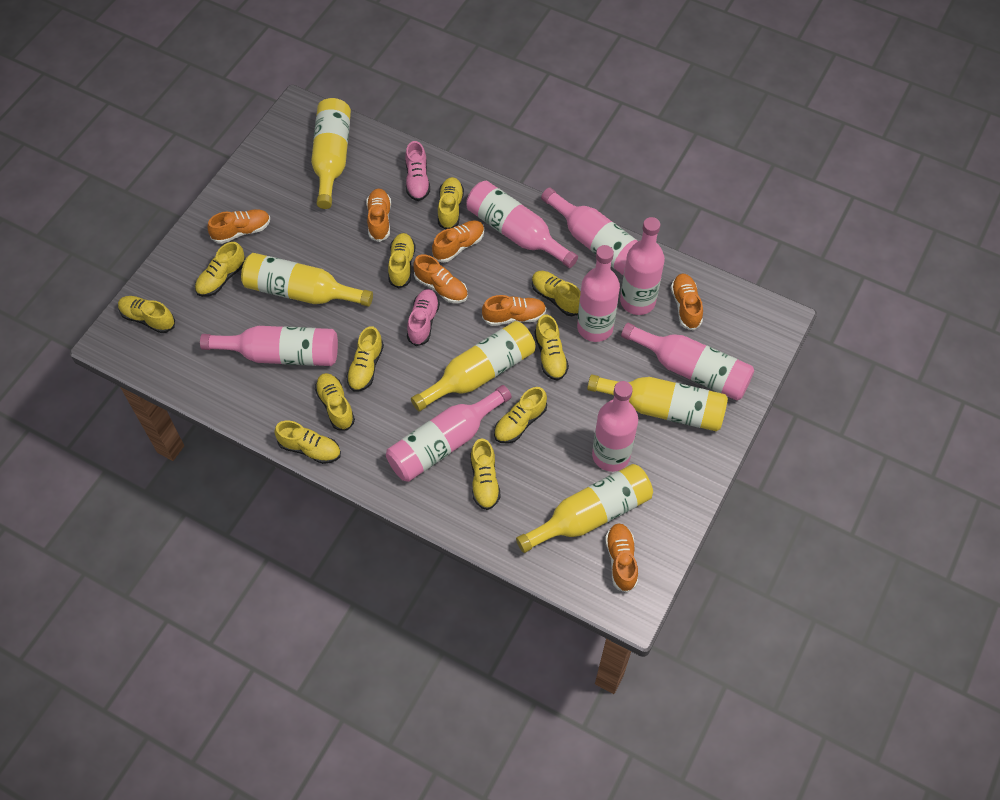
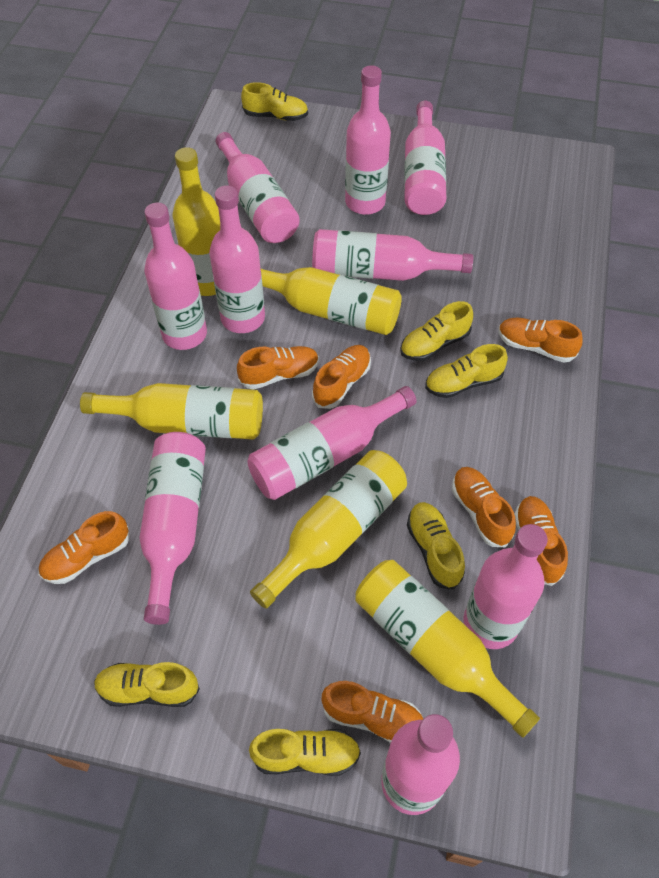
pink bottle: [200,326,338,366] [386,385,512,482] [466,181,578,268] [541,187,638,275] [577,245,620,342] [592,381,638,472] [620,217,665,315] [621,323,754,401] = 8 -> [139,432,206,625] [144,202,207,350] [209,185,265,333] [216,132,300,243] [247,386,416,500] [312,229,473,281] [345,65,391,215] [381,714,460,815] [404,101,446,215] [463,524,548,649] = 10
pink shoe: [405,141,430,201] [407,289,440,346] = 2 -> none = 0
yellow shoe: [118,296,175,333] [195,242,246,297] [274,421,341,464] [315,373,355,431] [346,326,384,392] [388,233,416,288] [438,177,464,229] [470,438,500,510] [494,387,547,444] [532,271,581,316] [534,315,569,381] = 11 -> [94,662,200,707] [241,82,308,121] [249,729,361,776] [400,301,473,361] [407,502,465,589] [425,344,508,398] = 6

